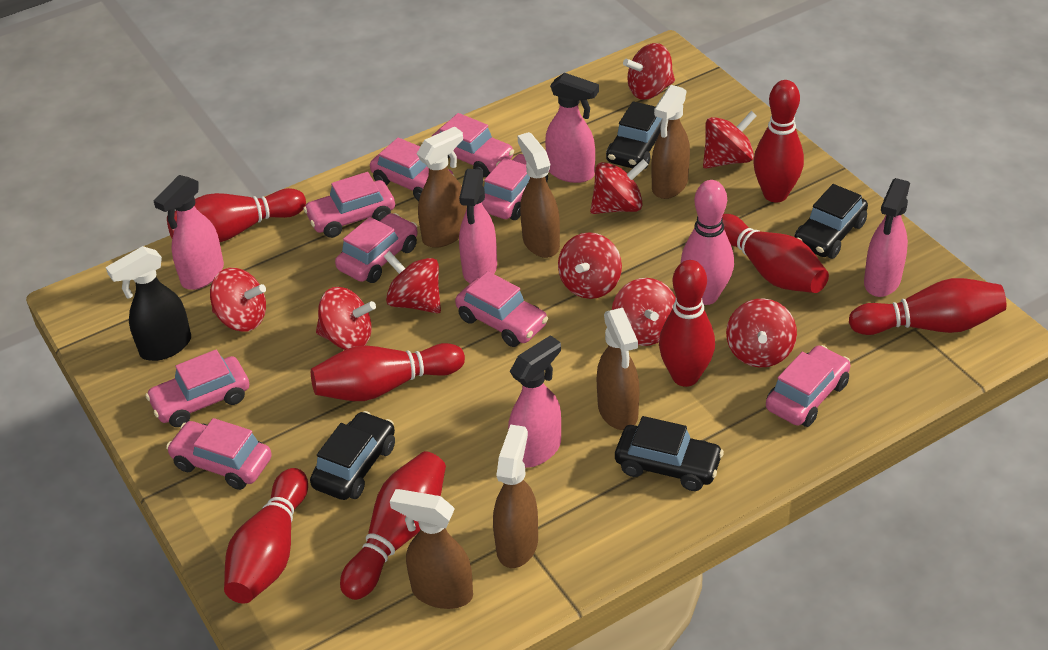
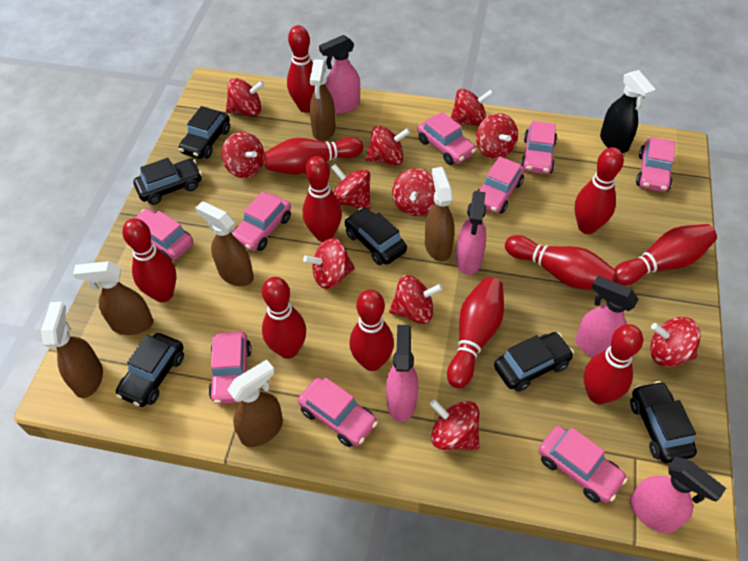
black car: [310,411,395,500] [606,101,662,170] [615,416,724,491] [794,184,868,259] = 4 -> [116,333,184,407] [133,158,202,205] [179,106,230,159] [344,207,407,265] [494,332,574,392] [630,381,697,463] = 6
pink bowling pin: [681,180,734,305] = 1 -> none = 0
red bowling pin: [167,188,306,242] [224,468,308,604] [311,343,465,401] [340,451,446,600] [659,260,715,387] [722,214,829,293] [753,80,804,203] [849,278,1006,335] = 8 -> [122,218,176,302] [262,277,306,359] [264,137,363,174] [287,25,315,113] [303,156,342,242] [349,290,394,371] [447,277,504,388] [505,235,617,290] [574,147,624,234] [584,324,643,404] [614,224,717,286] = 11
red spinning top: [210,268,266,332] [316,287,376,350] [383,251,441,314] [558,232,622,299] [590,159,648,214] [612,278,676,346] [623,43,675,100] [703,111,757,169] [726,298,797,368] = 9 -> [222,132,264,178] [226,78,265,116] [303,238,355,289] [331,164,371,210] [366,125,410,165] [389,275,443,324] [392,169,436,216] [430,399,480,450] [451,89,494,126] [476,113,518,159] [650,317,701,367] = 11

